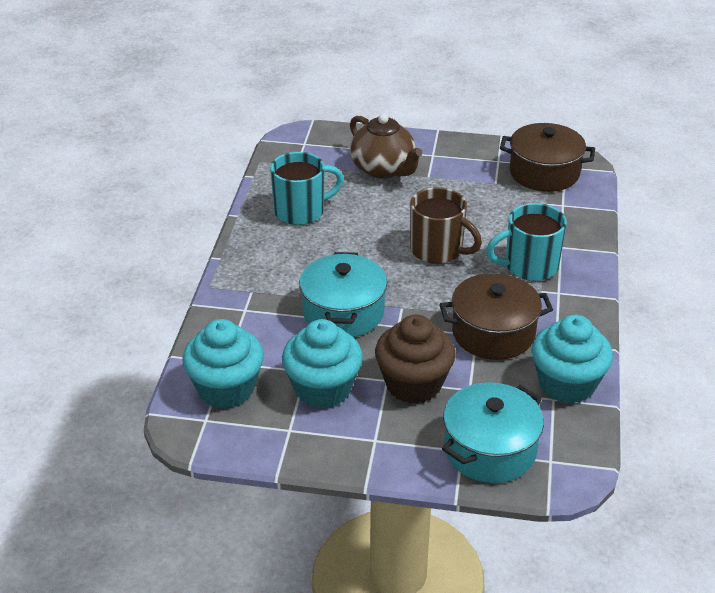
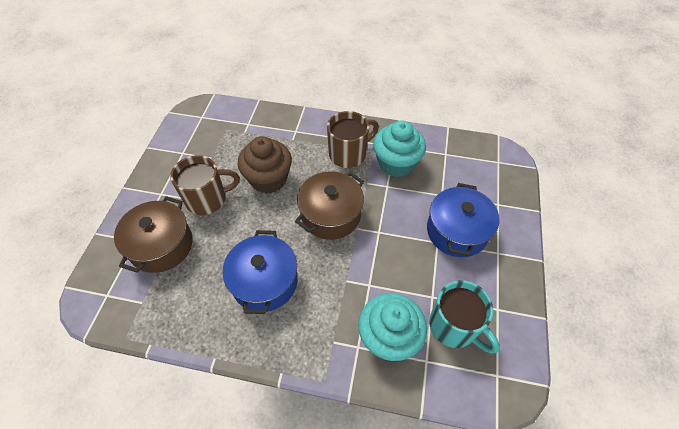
blue pot: none = 0 -> [222,230,298,314] [427,183,500,257] = 2
brown mug: [410,187,482,264] = 1 -> [170,155,240,215] [327,111,379,168] = 2
brown teapot: [350,114,423,179] = 1 -> none = 0
turquoise cupcake: [182,319,264,409] [282,319,363,409] [532,315,613,404] = 3 -> [358,293,427,361] [373,120,426,177] = 2
turquoise mug: [270,152,344,225] [486,203,567,281] = 2 -> [429,280,500,354] = 1
turquoise pot: [299,252,387,337] [442,382,544,483] = 2 -> none = 0

